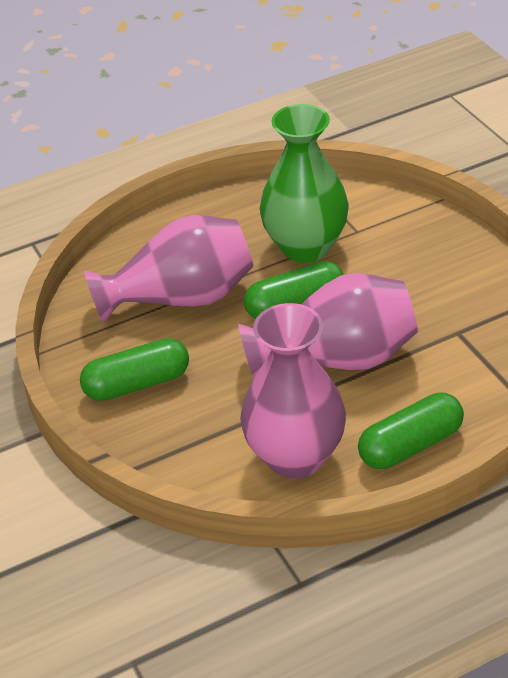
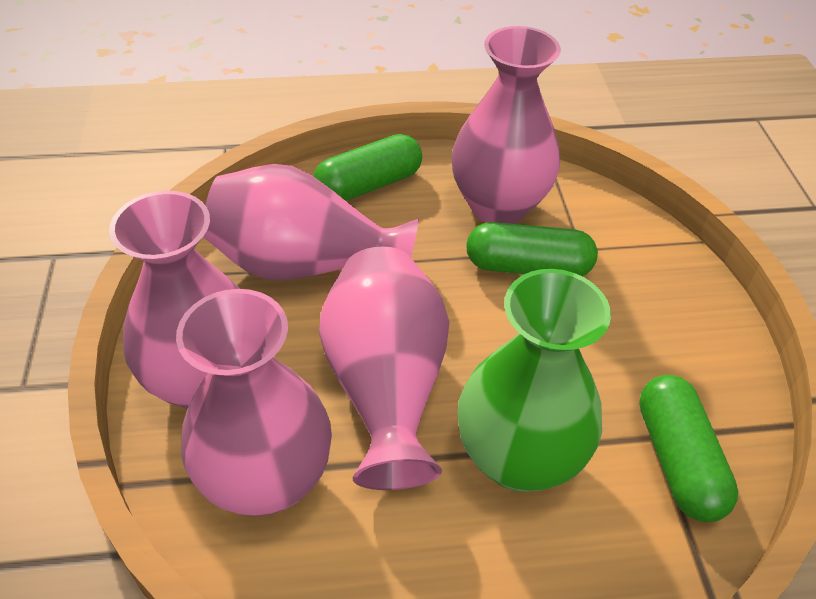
pink vase: [84,215,253,324] [238,273,418,379] [240,303,346,478] = 3 -> [109,190,240,409] [176,289,332,516] [203,164,419,280] [319,246,450,490] [451,26,561,224] = 5

